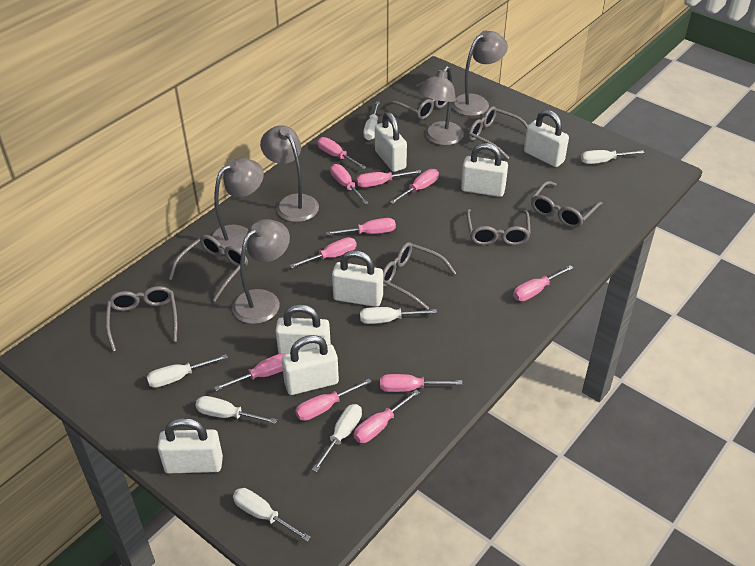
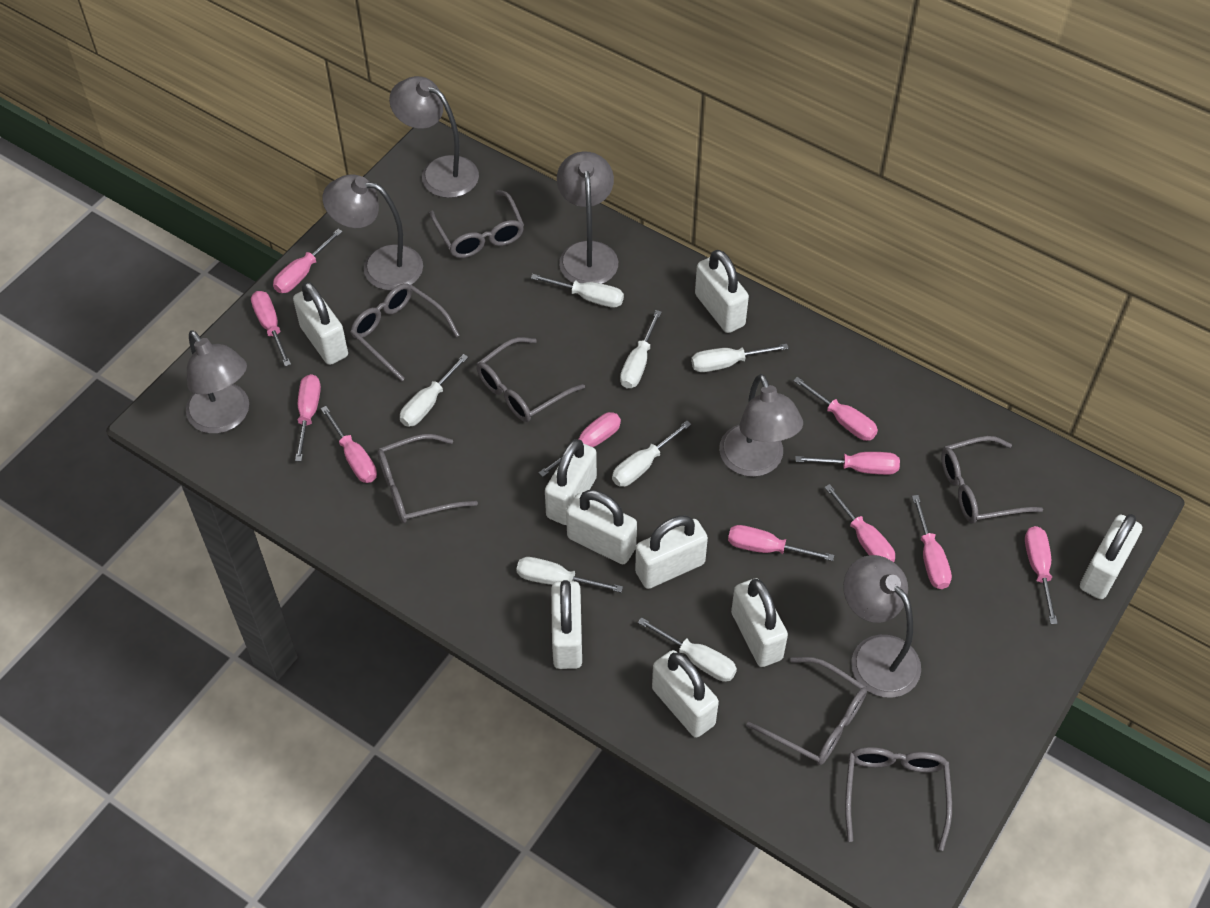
grey lamp: [211,158,264,255] [232,219,290,324] [260,125,319,222] [418,66,464,145] [452,30,508,116] = 5 -> [186,330,249,434] [322,174,423,290] [389,76,479,198] [557,151,618,284] [719,374,803,477] [843,555,921,698] = 6
white padlock: [157,418,223,473] [275,304,331,354] [282,335,339,395] [332,250,383,307] [375,112,407,172] [461,143,508,197] [524,110,569,167] = 7 -> [293,282,348,365] [545,439,597,525] [551,580,582,669] [566,490,637,564] [635,515,708,589] [652,650,719,738] [695,250,749,333] [731,578,788,667] [1080,514,1142,599] = 9

